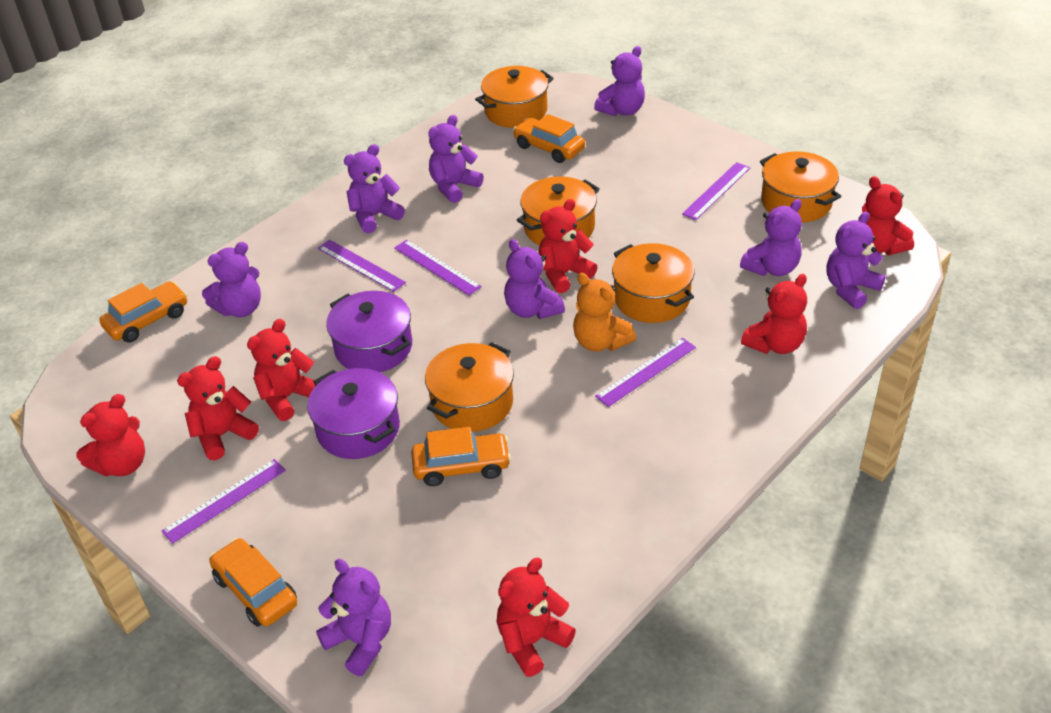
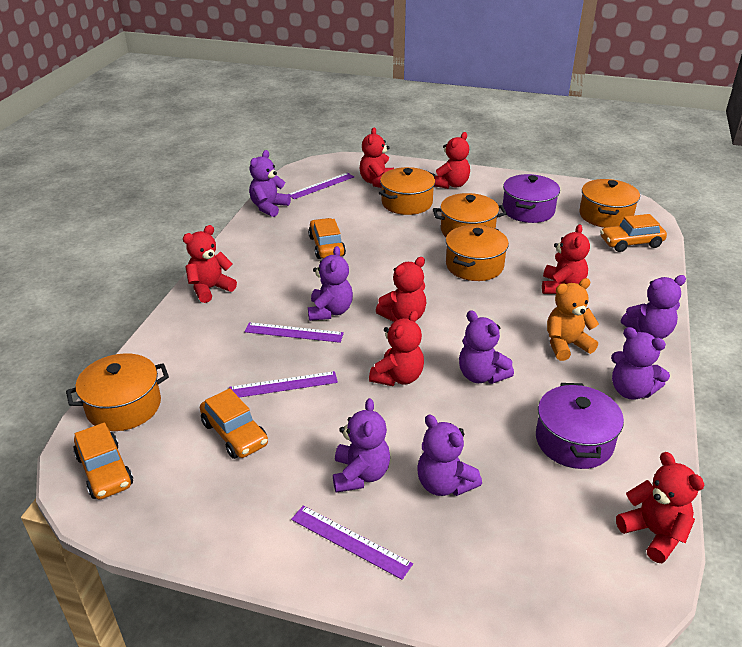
purple ruler: [162,459,286,544] [317,240,406,292] [394,240,482,295] [595,338,696,407] [682,162,750,220] = 5 -> [229,371,338,398] [244,322,344,343] [288,173,354,199] [291,506,413,580] = 4
purple teddy bear: [202,242,261,317] [316,559,391,676] [344,144,405,233] [428,115,484,203] [504,239,565,319] [594,46,645,116] [740,199,802,276] [826,211,886,309] = 8 -> [249,150,291,217] [308,246,353,321] [333,398,390,493] [417,414,482,496] [459,310,514,384] [611,327,670,400] [621,275,686,339] = 7

